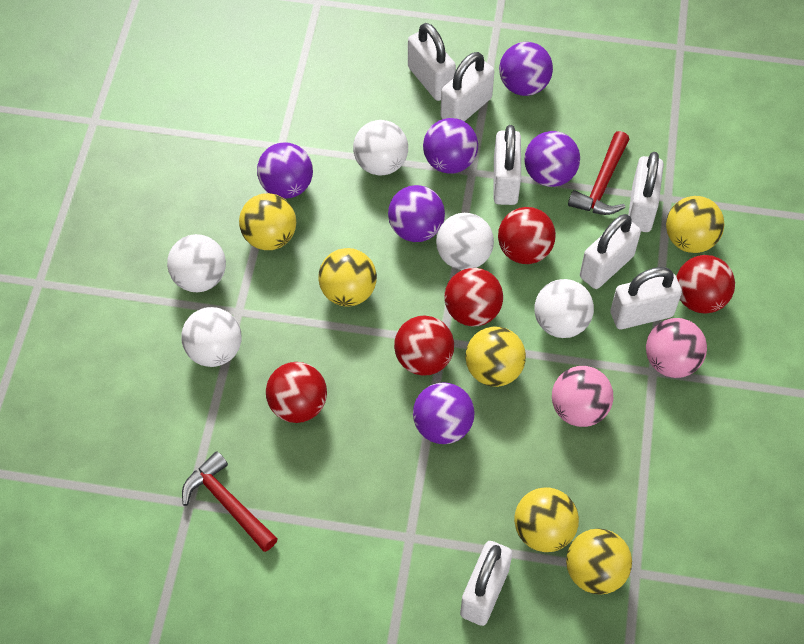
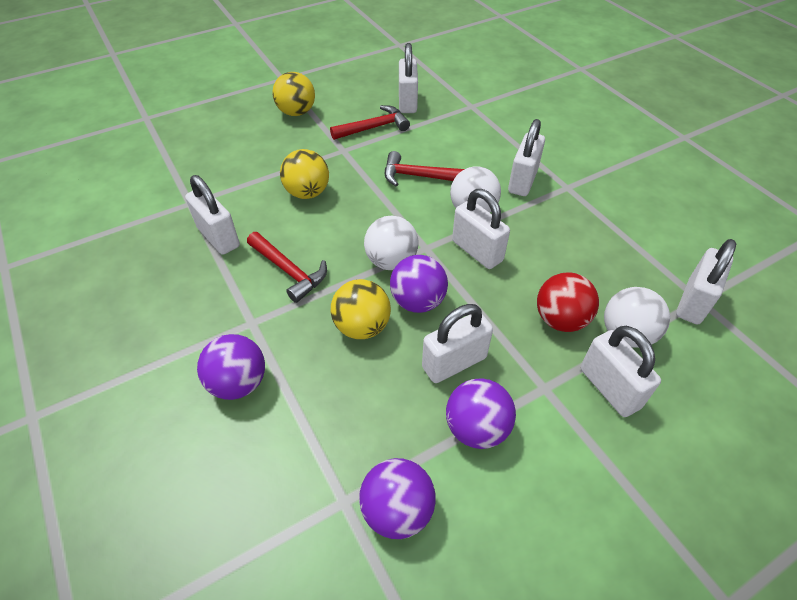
pink ball: [552,366,613,427] [646,318,707,378] = 2 -> none = 0
purple ball: [257,142,313,198] [388,185,445,242] [413,382,475,444] [423,118,478,174] [499,42,553,96] [524,131,580,187] = 6 -> [197,334,265,400] [359,458,436,539] [390,255,448,313] [446,379,516,449] = 4
red ball: [266,362,327,423] [394,315,454,376] [444,268,503,326] [498,207,556,264] [676,255,735,314] = 5 -> [537,272,599,332] = 1
red hammer: [182,451,278,552] [568,131,629,215] = 2 -> [247,232,327,303] [330,105,410,140] [385,151,465,186] = 3
white ball: [167,234,226,292] [181,307,242,367] [353,120,408,176] [436,213,494,270] [534,279,594,338] = 5 -> [364,216,418,270] [450,166,501,213] [604,287,670,348] = 3
yellow ball: [239,193,296,250] [318,248,377,307] [465,327,526,387] [514,487,579,552] [566,529,632,595] [666,196,725,253] = 6 -> [272,72,315,116] [280,149,329,199] [331,279,391,339] = 3

